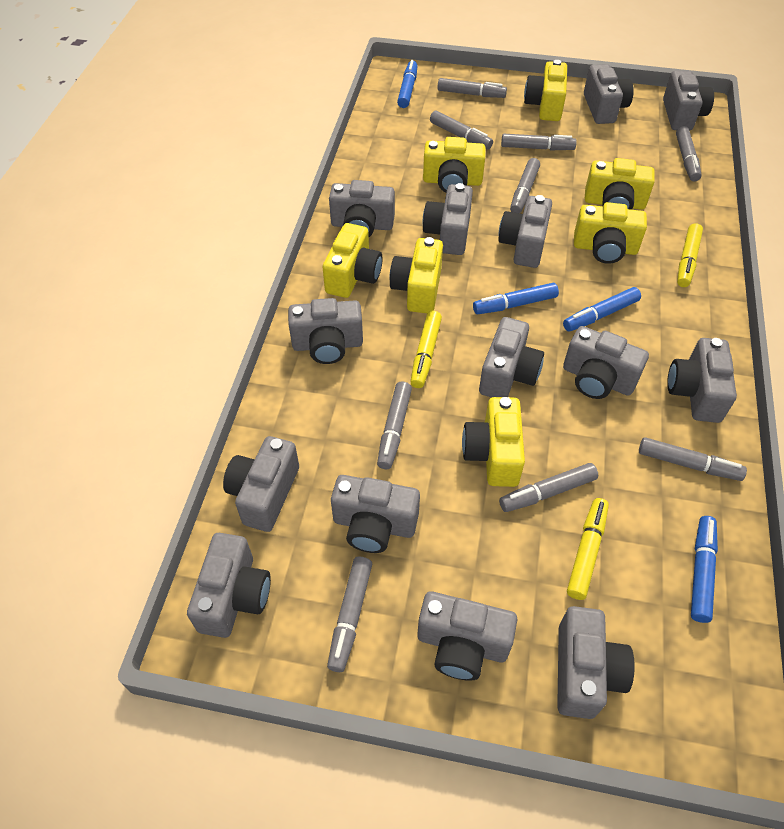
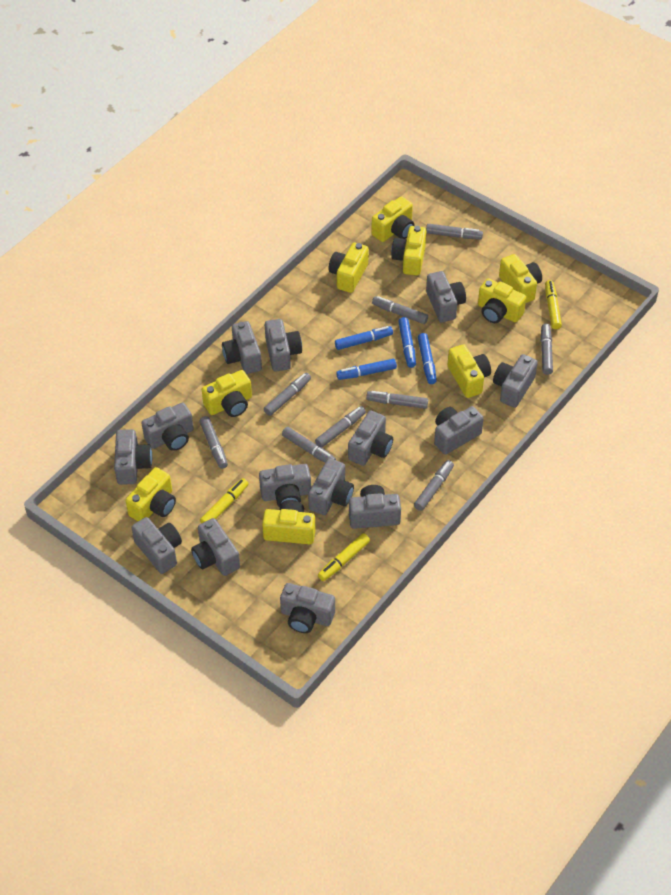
yellow camera: [323,223,383,298] [389,237,443,313] [423,137,486,193] [462,397,525,487] [524,60,567,121] [574,202,647,264] [585,158,654,210] = 7 -> [126,467,176,521] [202,370,252,417] [262,500,315,544] [328,242,369,293] [371,196,415,242] [391,226,426,276] [448,344,491,398] [478,278,526,323] [499,254,542,303] = 9

